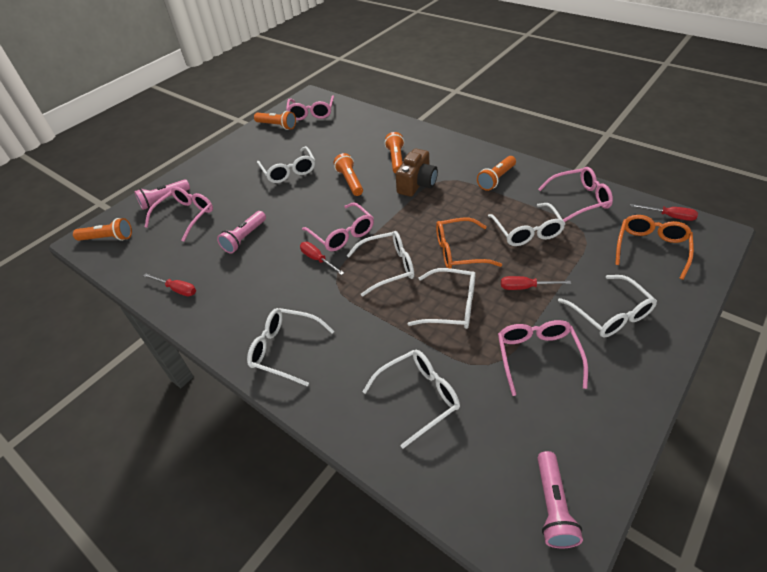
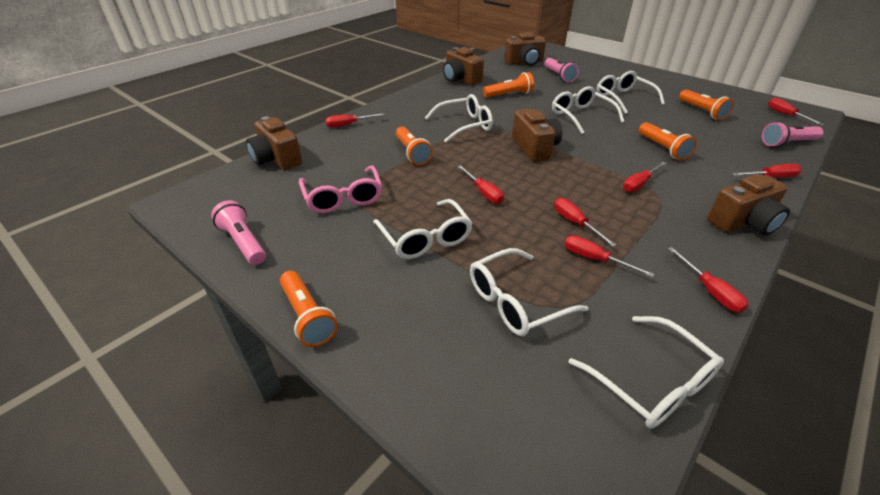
brown camera: [396,149,438,197] = 1 -> [246,116,302,170] [443,47,484,85] [504,32,546,66] [512,109,562,161] [707,174,790,236] = 5
orange glasses: [436,218,502,268] [615,215,694,280] = 2 -> none = 0
pink glasses: [145,187,213,242] [286,95,334,120] [302,202,374,251] [498,320,588,396] [538,167,613,222] = 5 -> [299,166,382,213] = 1
red screwdriver: [143,274,196,296] [300,242,344,275] [501,276,571,290] [630,204,698,221] = 4 -> [326,113,385,128] [457,165,504,204] [554,198,616,247] [564,235,654,278] [623,162,667,192] [668,247,748,313] [732,164,802,178] [768,98,824,125] = 8
white glasses: [247,308,334,386] [257,146,315,183] [347,231,414,296] [362,350,460,449] [408,268,476,329] [488,203,565,246] [558,275,657,337] = 7 -> [373,199,472,259] [425,94,493,143] [470,248,588,336] [552,86,625,134] [568,316,724,429] [596,71,665,114] = 6

